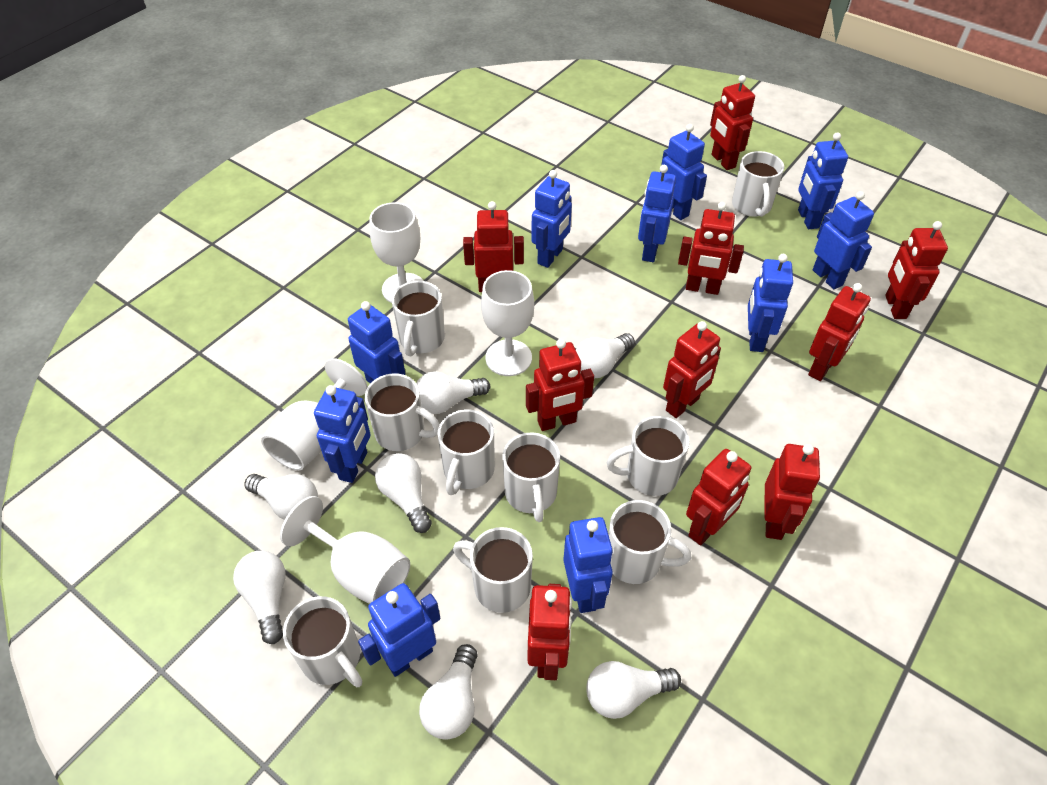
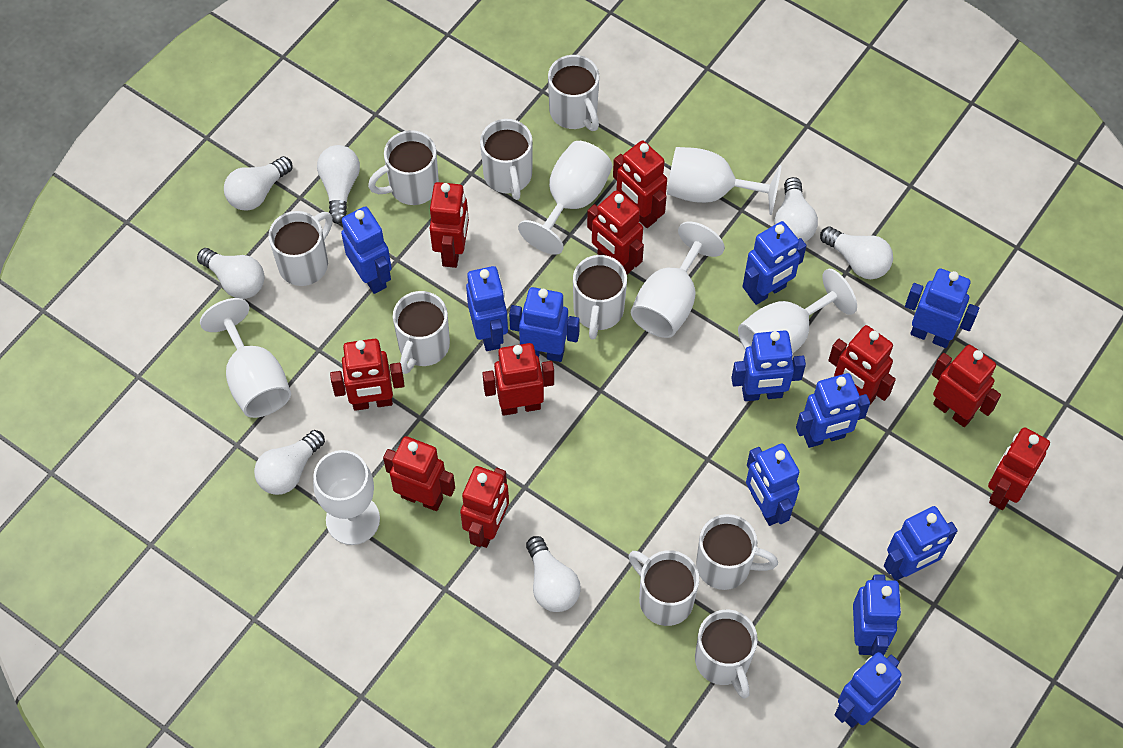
blue robot: [314,385,371,483] [348,301,405,383] [358,583,440,677] [531,170,572,268] [563,517,613,613] [638,165,676,262] [661,124,707,220] [748,254,793,352] [798,132,848,229] [813,191,874,289] = 10 -> [341,207,392,294] [466,266,508,351] [509,287,580,362] [731,330,806,401] [742,221,807,305] [746,443,800,526] [796,373,870,448] [834,652,902,728] [853,574,901,656] [884,506,958,581] [905,268,979,348] = 11
white goblet: [261,358,368,471] [280,496,410,604] [369,202,423,303] [481,270,534,376] = 4 -> [200,298,291,418] [313,450,380,545] [518,141,612,255] [631,222,725,338] [667,147,782,215] [738,269,857,354] = 6

